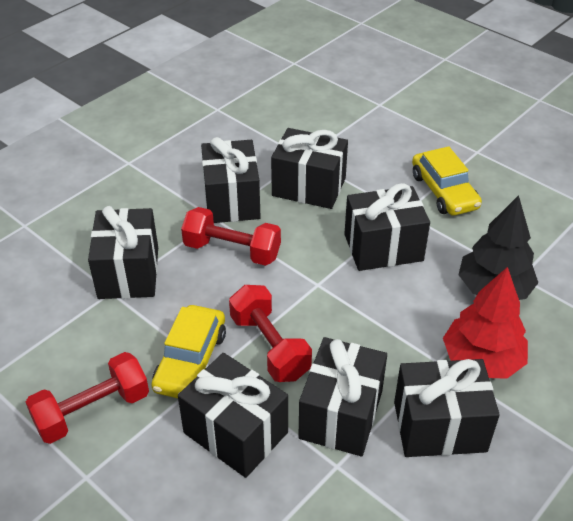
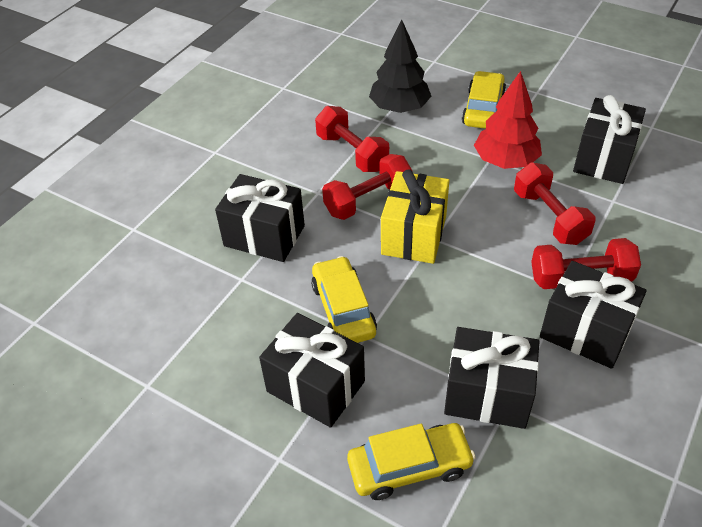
black gift: [88,206,158,299] [178,353,288,478] [201,137,261,223] [271,128,348,209] [298,337,387,456] [344,183,430,271] [394,359,500,457] = 7 -> [215,174,305,262] [259,313,365,428] [444,327,539,429] [540,261,647,369] [573,95,646,184] = 5
red dumbbell: [26,352,149,444] [181,207,281,266] [229,285,312,382] = 3 -> [315,106,389,172] [322,154,412,220] [514,162,596,245] [531,238,641,289] = 4
yellow car: [151,305,226,398] [412,146,482,216] = 2 -> [311,256,377,343] [347,423,476,500] [462,71,506,129] = 3
yellow gift: none = 0 -> [381,169,449,264] = 1

